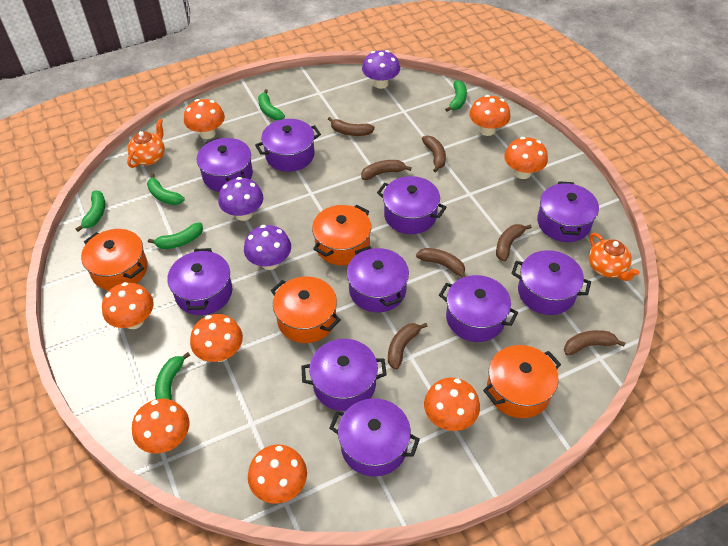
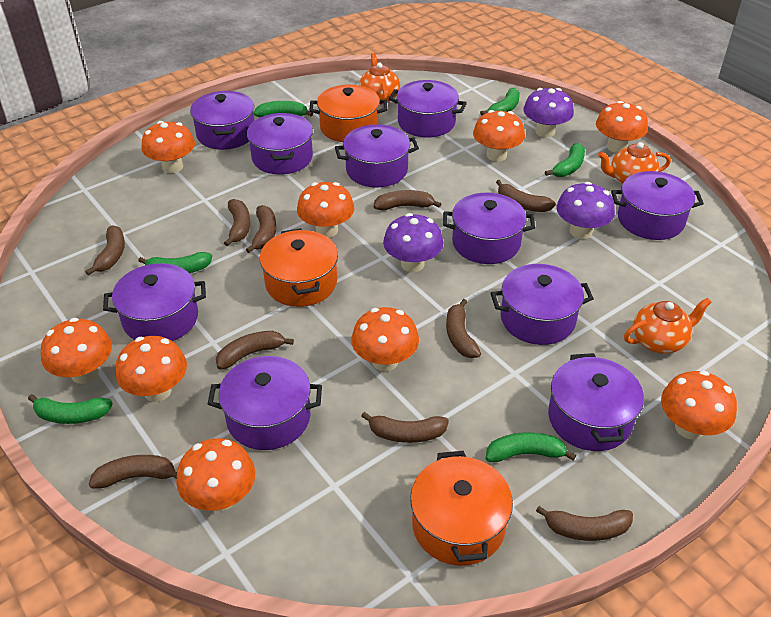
brown banana: [328,117,375,136] [361,160,412,180] [388,323,428,370] [416,248,466,278] [422,136,446,172] [496,224,532,262] [564,330,625,356] = 7 -> [85,225,125,275] [89,455,177,489] [216,331,294,369] [224,199,250,246] [246,205,276,253] [361,412,449,443] [374,190,441,211] [446,299,481,358] [496,180,556,212] [536,506,633,541] = 10
orange mushroom: [102,282,154,329] [132,399,189,454] [184,99,225,139] [190,314,243,362] [248,444,307,504] [424,378,480,431] [469,95,510,136] [504,137,548,179] = 8 -> [41,318,112,384] [116,336,187,402] [141,121,195,173] [176,438,255,511] [297,182,355,238] [351,307,419,371] [473,110,525,161] [596,101,648,153] [661,370,737,440] = 9
orange pot: [81,229,148,291] [271,277,341,343] [312,205,371,265] [483,345,561,418] = 4 -> [260,228,338,307] [309,85,387,142] [410,451,513,566] = 3
orange teapot: [127,119,165,168] [589,233,640,281] = 2 -> [359,53,400,105] [598,142,671,184] [624,298,712,354] = 3

